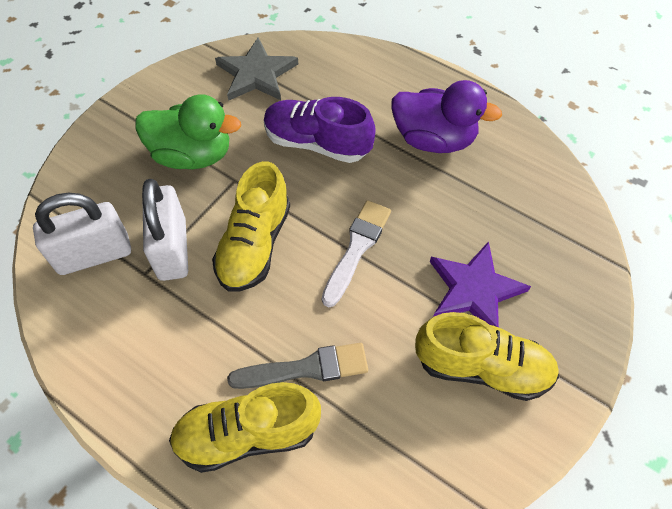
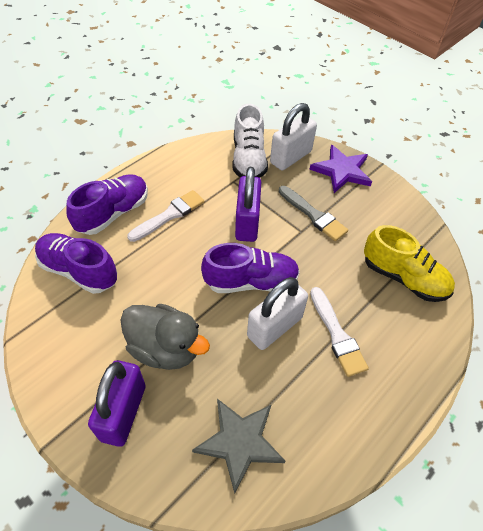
green duck: [135,95,241,169] = 1 -> none = 0
grey duck: none = 0 -> [120,304,210,370] = 1
purple duck: [391,80,502,153] = 1 -> none = 0
purple padlock: none = 0 -> [88,360,145,447] [235,167,261,242] = 2
purple shoe: [264,97,376,163] = 1 -> [35,233,117,294] [66,174,148,235] [201,243,300,293] = 3
white brush: [322,200,391,307] = 1 -> [127,190,205,242] [310,287,369,377] = 2
white shoe: none = 0 -> [233,104,268,178] = 1
yellow shoe: [169,382,321,473] [212,161,290,292] [415,312,559,401] = 3 -> [364,225,455,302] = 1

